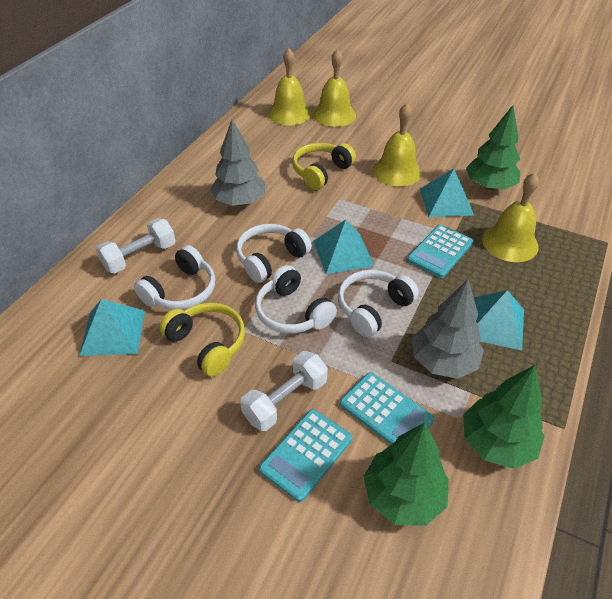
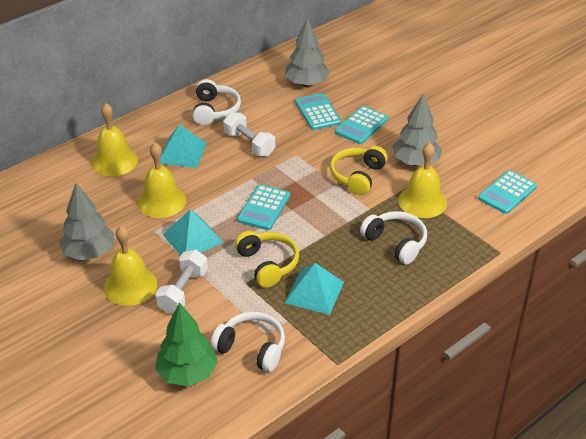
green tree: [363,423,449,526] [463,365,544,469] [466,105,520,190] = 3 -> [155,302,218,386] = 1
grey tree: [210,119,265,206] [412,279,484,379] = 2 -> [59,183,114,260] [285,17,330,87] [393,94,442,166] = 3
turquoise calculator: [259,409,352,502] [340,372,434,445] [407,225,473,278] = 3 -> [237,185,290,230] [295,93,341,130] [335,106,388,144] [478,170,537,214] = 4
turquoise pyramid: [79,299,145,356] [314,220,374,274] [420,169,474,217] [474,290,524,350] = 4 -> [160,124,206,168] [163,209,224,255] [285,263,344,315] = 3
white headphones: [134,245,215,310] [236,224,312,283] [255,265,337,334] [338,270,419,337] = 4 -> [193,79,241,125] [211,312,285,372] [360,211,427,264] = 3

